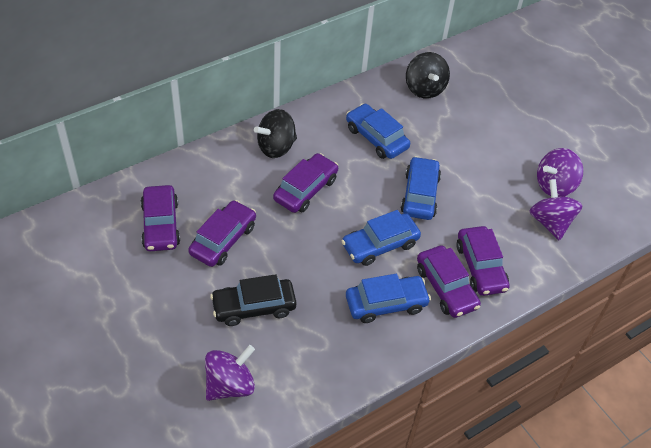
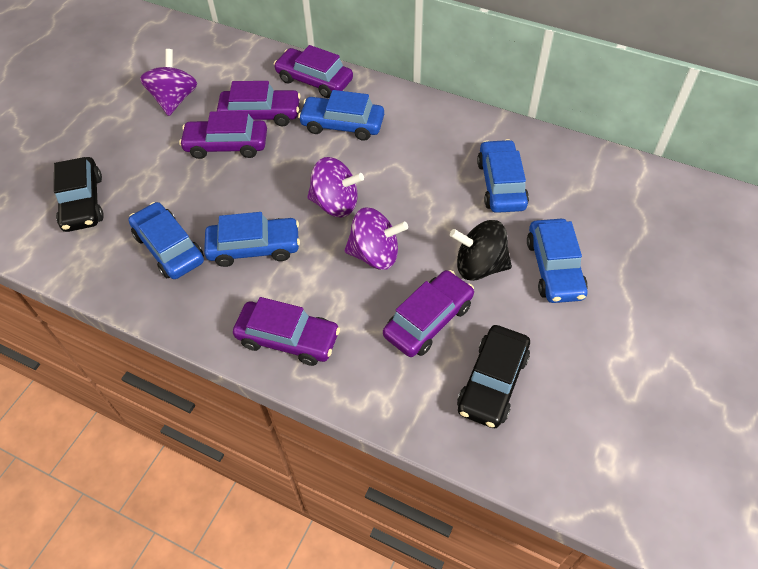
black car: [210,274,297,326] = 1 -> [54,157,104,232] [457,325,530,428] = 2
black spinning top: [254,109,297,158] [406,52,450,98] = 2 -> [450,220,512,281] = 1
blue car: [342,210,421,266] [346,103,410,159] [346,274,431,323] [401,156,441,220] = 4 -> [128,202,204,279] [204,212,300,267] [298,90,384,141] [477,139,529,213] [527,219,588,303] = 5

